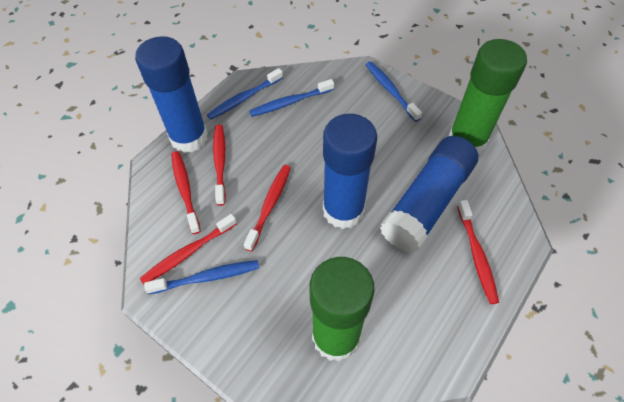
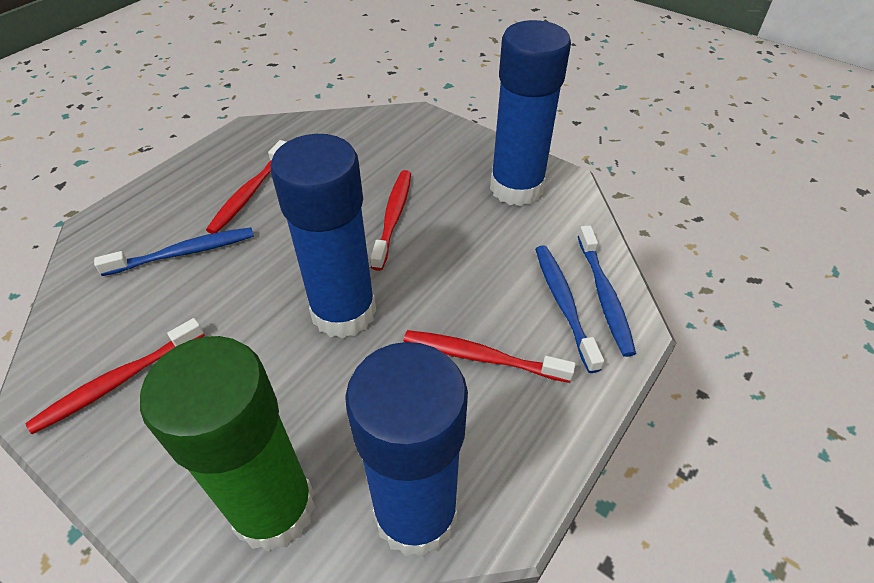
blue toothbrush: [144,260,259,294] [207,68,283,120] [249,79,334,117] [365,61,422,122] = 4 -> [94,227,254,276] [535,245,604,373] [578,225,636,357] = 3
green glue stick: [309,257,374,362] [449,39,527,154] = 2 -> [140,336,315,552] = 1
red toothbrush: [139,214,237,285] [171,151,201,234] [213,124,226,206] [244,165,291,252] [457,200,499,304] = 5 -> [26,318,204,434] [206,140,286,234] [370,170,411,271] [404,330,576,383] = 4

